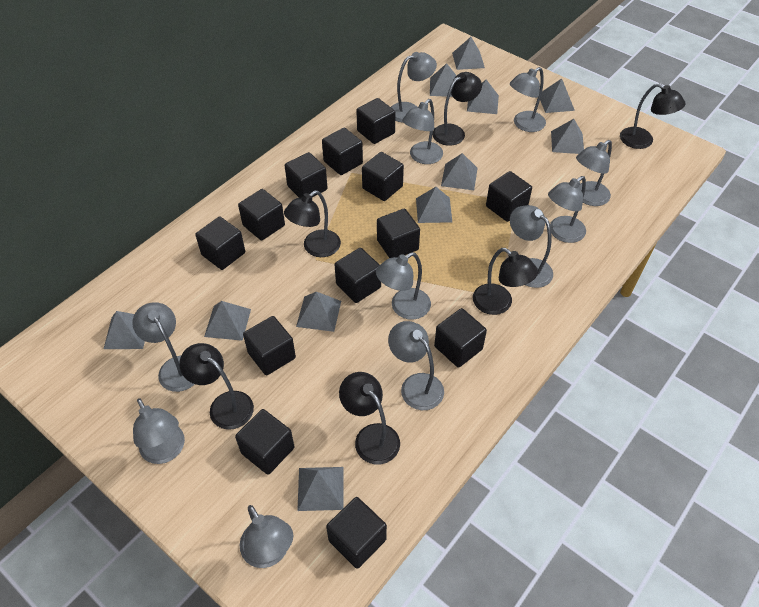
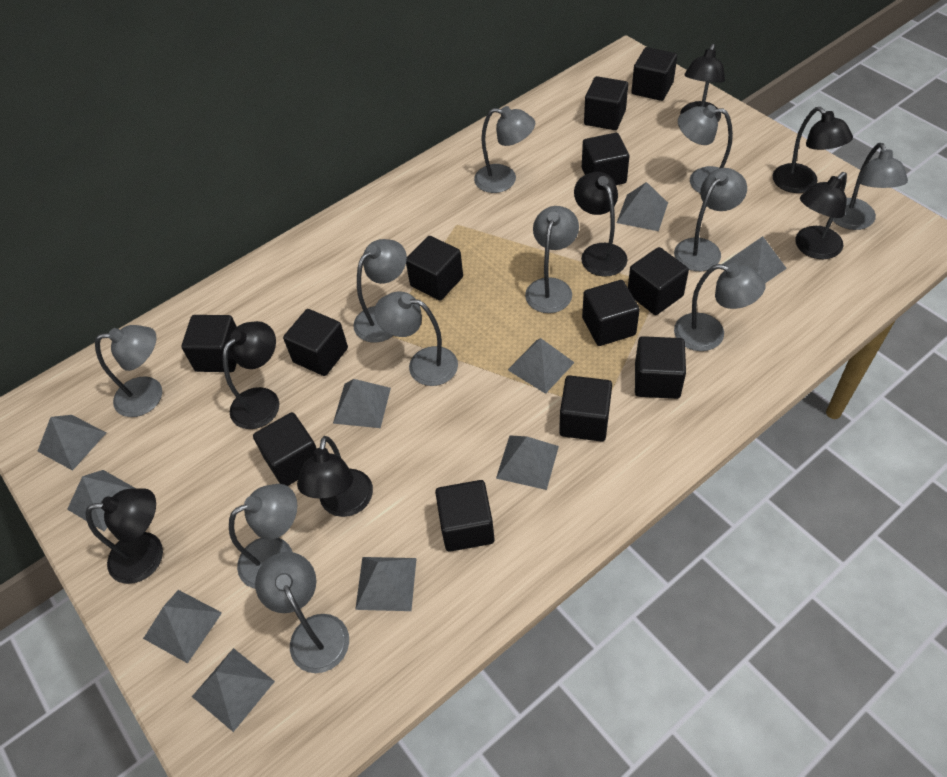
black cube: [195,217,245,270] [235,409,294,475] [238,189,285,241] [243,316,296,375] [285,152,327,198] [322,128,363,175] [326,497,387,569] [335,248,381,303] [356,98,396,144] [362,152,404,201] [377,209,420,258] [434,308,487,368] [486,171,532,222] = 13 -> [181,315,237,372] [253,412,317,486] [283,309,348,376] [406,236,463,300] [435,480,495,552] [559,375,612,442] [582,133,629,185] [582,280,640,346] [584,76,628,130] [628,247,689,315] [631,47,677,101] [635,336,686,399] = 12
black lamp: [179,343,254,430] [284,190,341,257] [339,372,400,465] [433,72,482,146] [473,248,538,315] [620,83,686,149] = 6 -> [85,488,163,584] [223,321,280,429] [297,436,373,517] [574,172,627,277] [680,44,725,122] [773,107,853,193] [795,172,847,259] = 7
grey pyramid: [104,311,145,349] [204,301,251,341] [296,292,341,332] [297,467,344,511] [416,187,452,223] [430,63,457,97] [441,153,478,190] [452,37,485,70] [467,80,499,114] [540,78,575,113] [551,119,584,154] = 11 -> [37,415,106,471] [67,470,135,531] [143,590,222,663] [192,648,275,732] [333,379,391,428] [355,557,417,611] [496,436,559,490] [508,338,575,394] [617,182,668,231] [722,236,787,283] = 10

